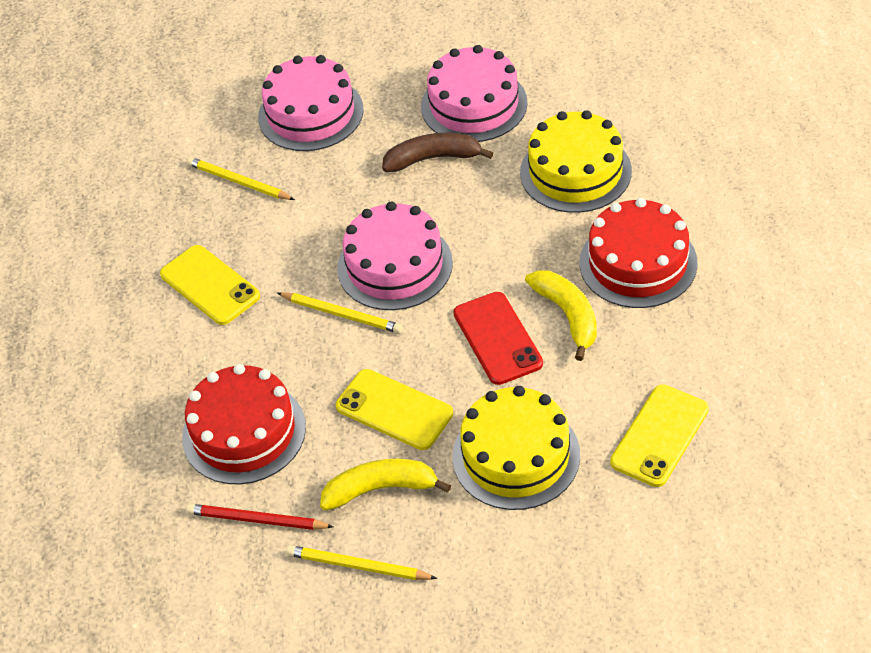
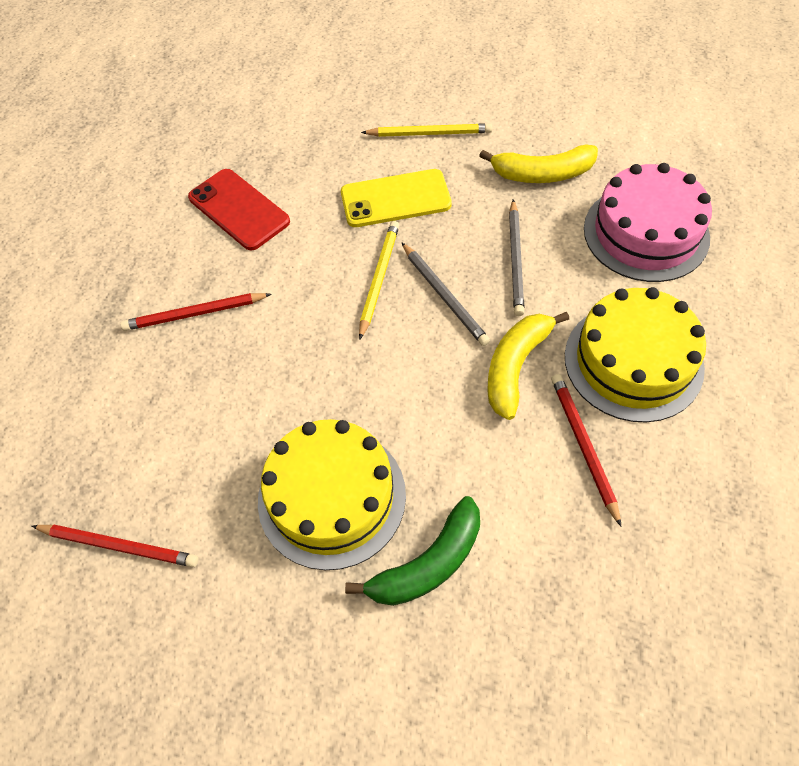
brown banana: [382,133,493,172] = 1 -> none = 0
green banana: none = 0 -> [345,496,480,606] = 1
grey pencil: none = 0 -> [401,242,490,346] [509,199,525,316] = 2
pink cake: [258,55,364,151] [337,202,453,310] [421,45,528,142] = 3 -> [584,163,712,282] = 1
red cake: [182,364,306,484] [580,198,698,308] = 2 -> none = 0
red pencil: [186,504,334,530] = 1 -> [32,525,199,567] [120,293,271,331] [551,374,621,526] = 3
yellow pencil: [187,157,295,200] [277,292,403,333] [286,545,437,580] = 3 -> [359,221,399,340] [361,123,492,137] = 2
yellow phone: [160,245,260,325] [336,369,453,450] [610,384,709,487] = 3 -> [341,169,452,227] = 1

